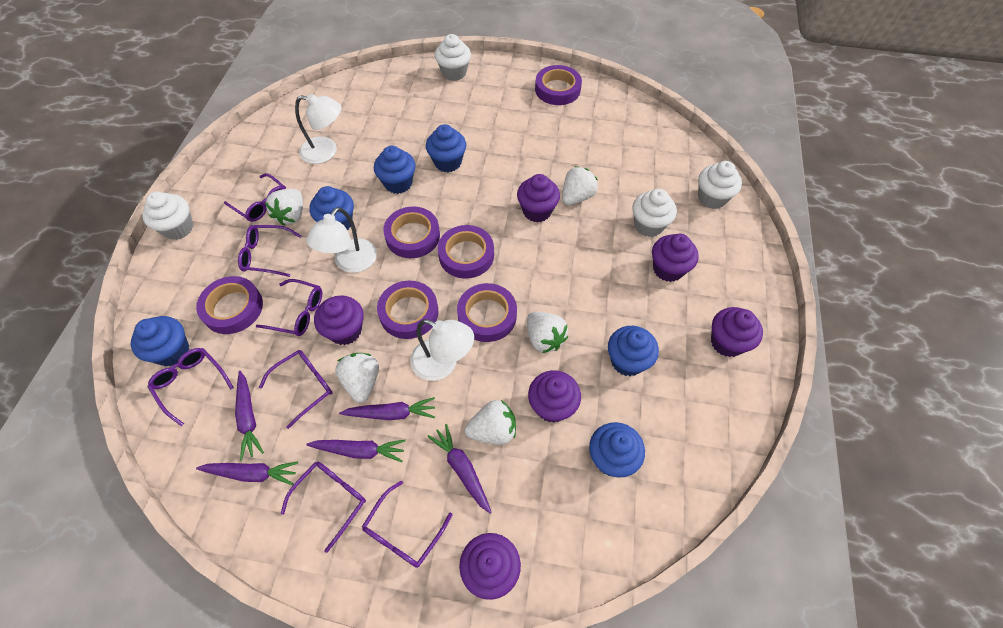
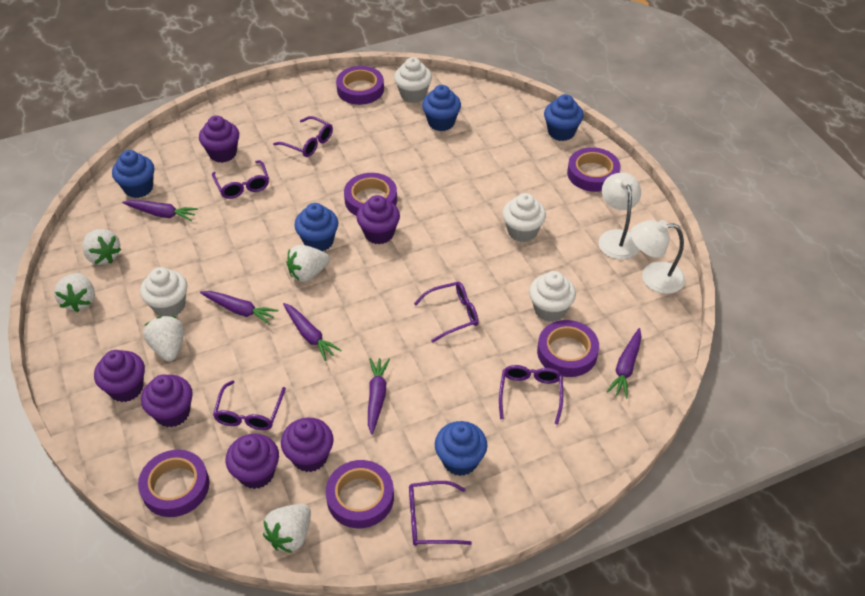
blue cupcake: [131,316,189,366] [310,186,354,230] [374,146,416,194] [426,124,466,172] [589,422,645,478] [608,326,659,376] = 6 -> [112,150,154,198] [294,203,338,251] [422,85,461,131] [435,421,487,476] [544,94,584,141] = 5
purple glasses: [148,348,234,427] [224,173,286,222] [238,225,301,277] [256,279,322,336] [259,350,333,429] [280,461,366,553] [362,480,452,568] = 7 -> [212,160,269,199] [213,380,286,430] [273,116,333,157] [409,481,472,546] [414,282,479,342] [499,365,563,425] = 6
white lamp: [295,94,342,164] [306,207,377,273] [410,319,474,381] = 3 -> [599,173,641,260] [631,220,685,294] = 2

